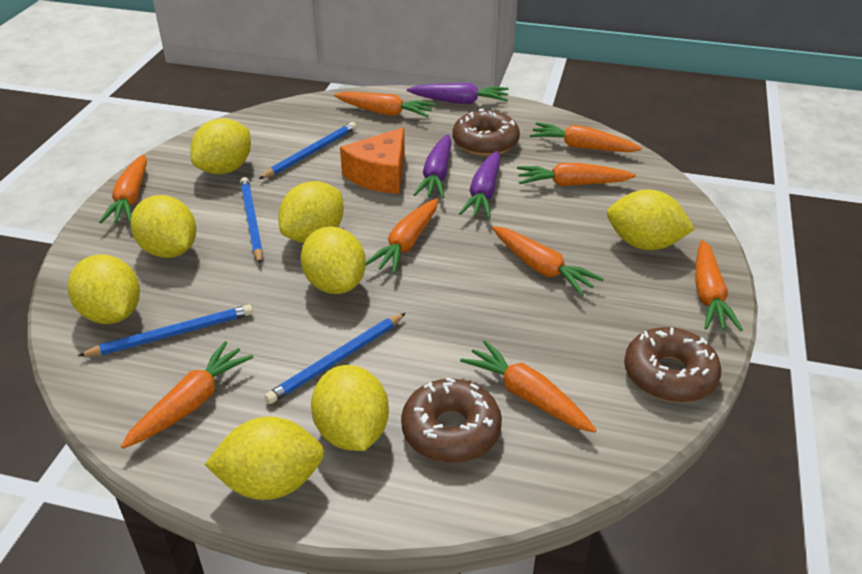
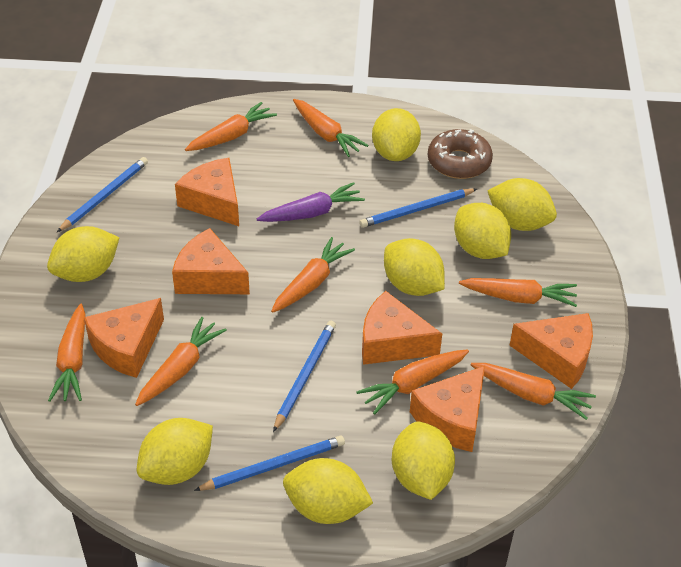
brown donut: [401,377,502,463] [452,108,520,156] [624,327,722,403] = 3 -> [428,129,493,179] = 1
orange carrot: [99,154,147,223] [121,341,253,449] [334,92,435,117] [366,198,438,274] [460,340,597,433] [492,226,604,296] [517,163,636,186] [530,122,642,152] [695,240,743,331] = 9 -> [48,304,86,402] [135,317,227,406] [185,102,277,151] [271,237,355,313] [293,99,368,157] [356,349,469,415] [459,278,577,307] [471,363,596,420] = 8
orange cheese: [340,127,405,194] = 1 -> [84,298,164,378] [172,228,250,294] [175,158,239,226] [362,291,442,365] [410,366,485,452] [509,313,593,389] = 6
purple carrot: [407,83,508,104] [413,134,452,199] [459,151,500,219] = 3 -> [257,182,365,222] = 1

